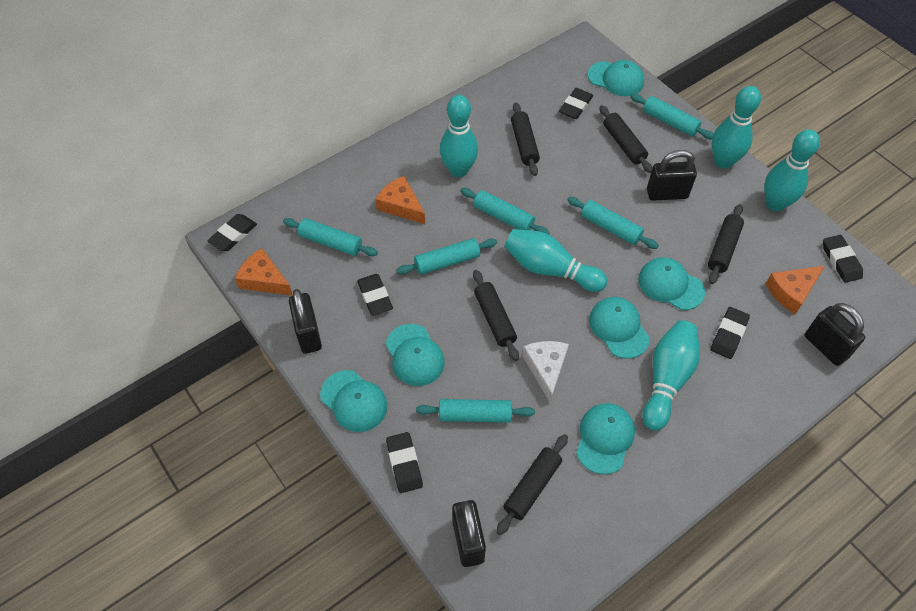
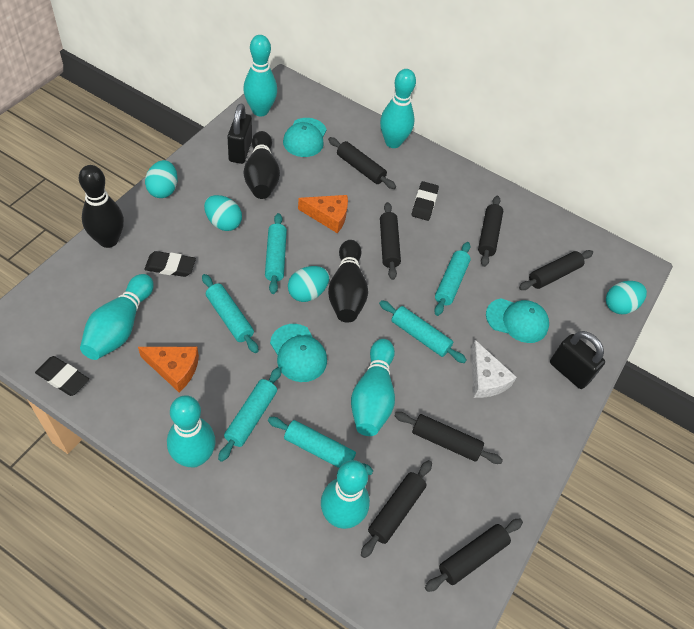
black bowling pin: none = 0 -> [79,165,124,248] [244,131,280,199] [328,240,368,323] = 3
black eraser: [207,214,257,251] [357,274,393,316] [386,432,423,493] [559,88,593,119] [710,307,750,359] [823,235,863,283] = 6 -> [35,356,89,396] [144,251,196,277] [412,181,439,221] = 3
black padlock: [289,289,322,354] [452,500,486,567] [647,150,697,201] [805,303,865,366] = 4 -> [227,104,252,164] [550,331,605,389] = 2
black rolling pin: [473,270,519,361] [496,434,568,535] [511,103,540,176] [599,105,653,173] [708,204,744,284] = 5 -> [328,137,396,189] [361,460,432,558] [380,202,401,280] [394,412,503,464] [425,518,523,592] [478,196,503,267] [519,250,593,290] = 7
orange cheese: [235,248,293,296] [375,176,425,224] [766,266,825,314] = 3 -> [138,347,199,392] [298,195,348,233] = 2
turquoise bowling pin: [440,95,478,177] [504,229,607,292] [642,320,700,431] [712,86,761,169] [764,130,820,211] = 5 -> [80,274,154,360] [167,395,216,467] [243,35,277,116] [321,460,370,529] [351,339,395,436] [380,69,416,148] = 6
turquoise cap: [320,370,388,432] [386,324,445,386] [576,403,635,475] [588,60,644,96] [589,297,650,359] [638,257,705,310] = 6 -> [270,324,327,382] [283,118,327,157] [486,298,549,343] = 3
turquoise egg: none = 0 -> [145,160,178,198] [204,195,242,231] [288,266,329,302] [606,281,647,314] = 4

